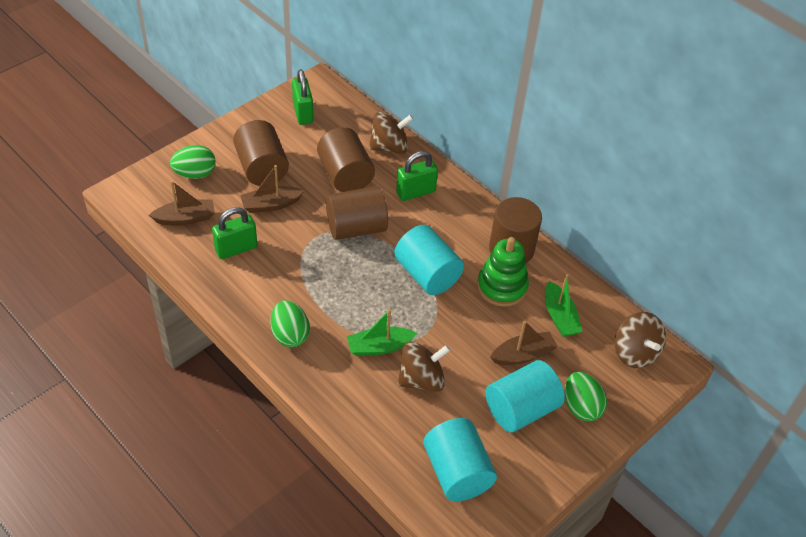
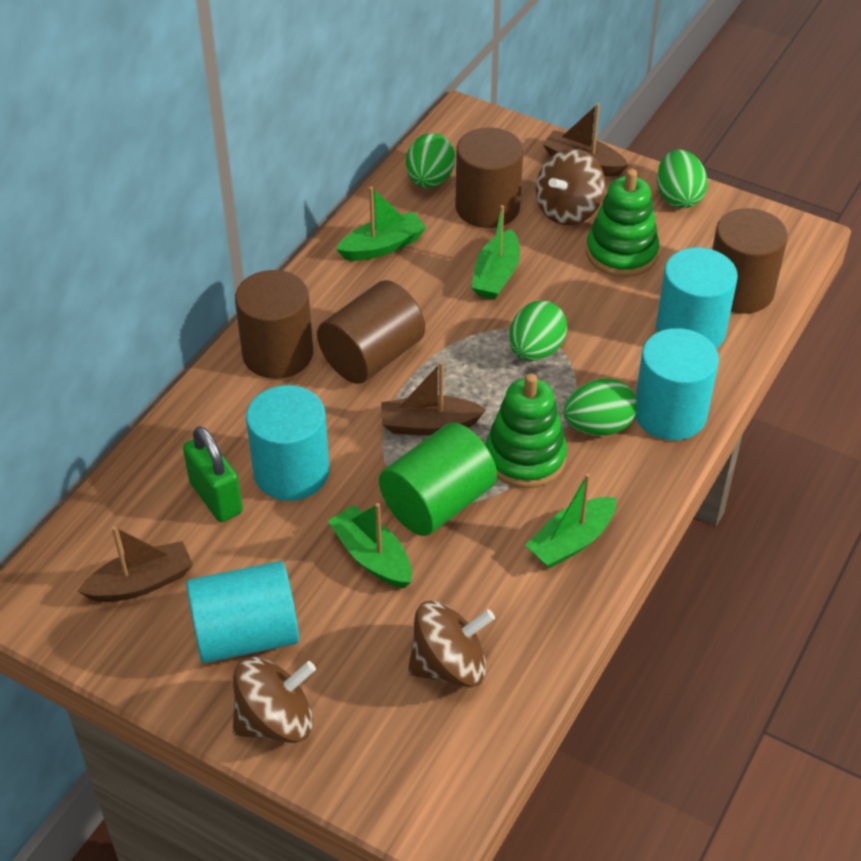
green boat: [347,309,417,356] [545,274,582,337] = 2 -> [328,503,412,588] [336,186,426,261] [471,205,520,300] [525,473,616,568] = 4
green cylinder: none = 0 -> [379,423,497,536] = 1
green egg: [170,145,216,179] [270,300,310,348] [565,372,607,421] = 3 -> [406,133,455,188] [509,301,567,361] [563,378,637,436] [657,150,708,208] = 4
green padlock: [212,207,257,259] [292,69,313,125] [396,151,438,201] = 3 -> [183,426,243,522] = 1
green stacking toy: [477,237,529,307] = 1 -> [485,373,567,488] [586,169,659,277] = 2
turquoise cylinder: [394,225,464,295] [423,418,497,501] [485,360,565,433] = 3 -> [186,561,299,663] [246,385,330,501] [635,328,719,440] [656,248,738,349] = 4

